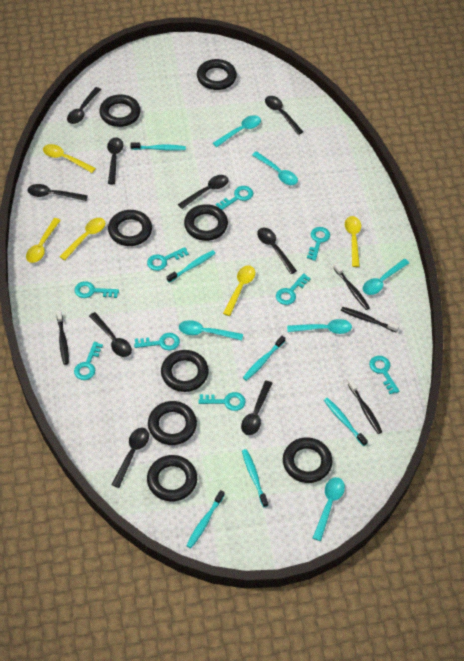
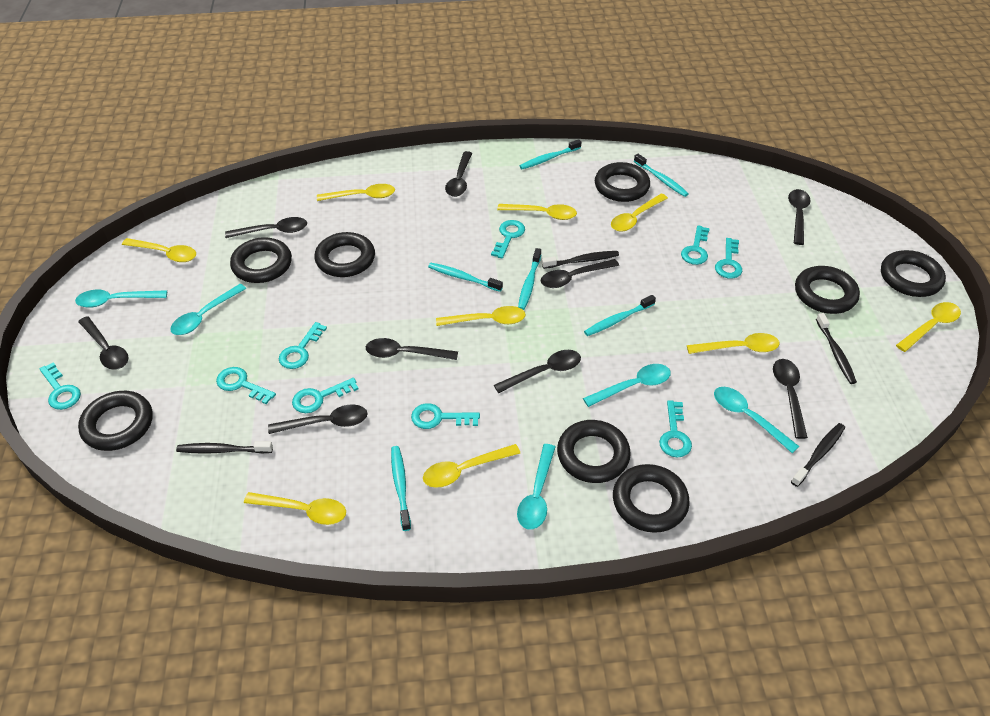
turquoise spoon: [179,320,243,341] [213,115,261,147] [252,151,298,185] [287,319,352,334] [313,477,345,541] [363,259,409,295] = 6 -> [75,290,167,308] [170,284,247,335] [517,444,555,529] [583,364,671,407] [714,387,799,453] = 5
yellow spoon: [26,218,61,263] [43,144,96,173] [59,218,105,260] [223,265,255,316] [345,216,361,267] = 5 -> [122,238,196,262] [244,492,346,525] [317,184,395,201] [423,444,520,488] [436,306,526,326] [497,204,577,220] [611,194,668,232] [687,333,780,354] [896,302,961,352] = 9

